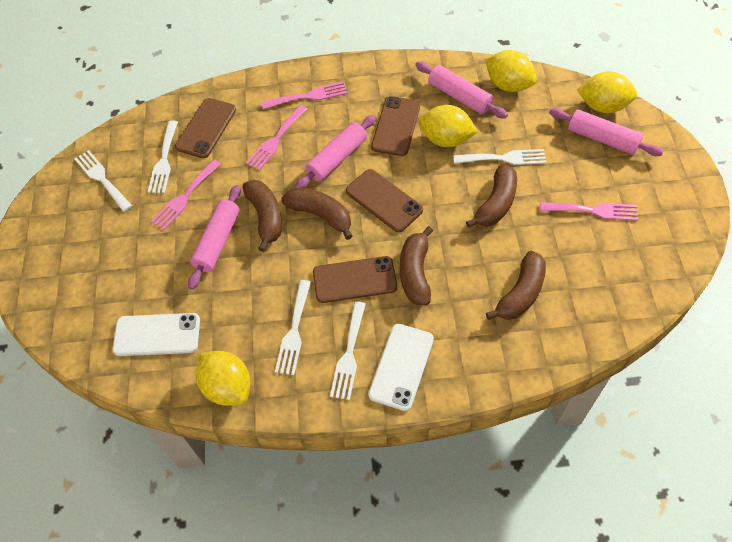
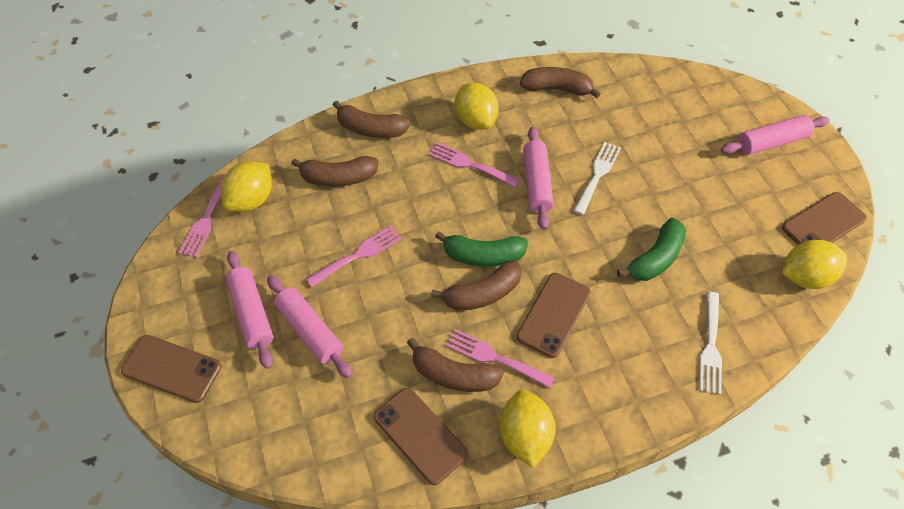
green banana: none = 0 -> [435,231,528,267] [617,218,686,281] = 2
white fork: [74,150,132,212] [148,120,178,193] [275,280,311,375] [330,301,366,400] [453,149,546,165] = 5 -> [573,142,621,215] [699,292,722,395] = 2
white phone: [113,313,200,356] [368,324,434,411] = 2 -> none = 0

